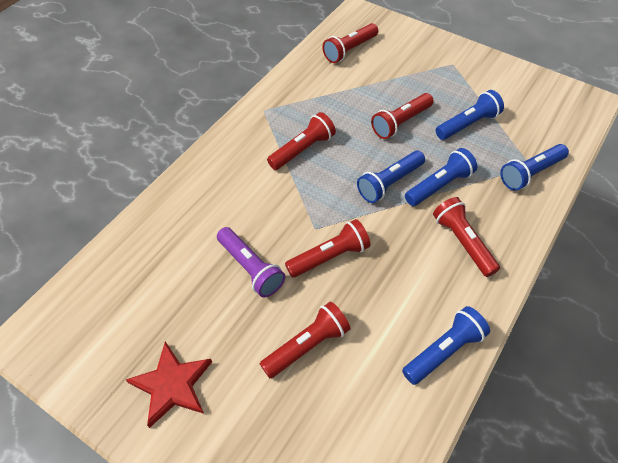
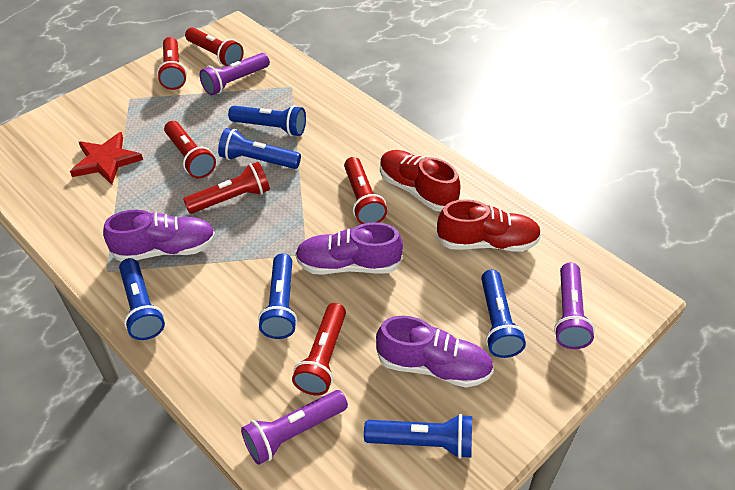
blue flashlight: [357,150,425,203] [402,306,490,385] [405,148,477,206] [436,90,504,140] [500,144,569,191] = 5 -> [119,258,165,340] [218,128,301,169] [228,105,306,136] [258,253,297,339] [364,414,472,459] [481,270,526,358] = 6
purple flashlight: [217,227,285,297] = 1 -> [199,53,270,96] [241,390,348,465] [554,263,595,349] = 3
purple shoe: none = 0 -> [103,210,216,262] [295,222,403,275] [376,316,494,387] = 3
red shoe: none = 0 -> [380,150,460,212] [436,199,541,252] = 2

